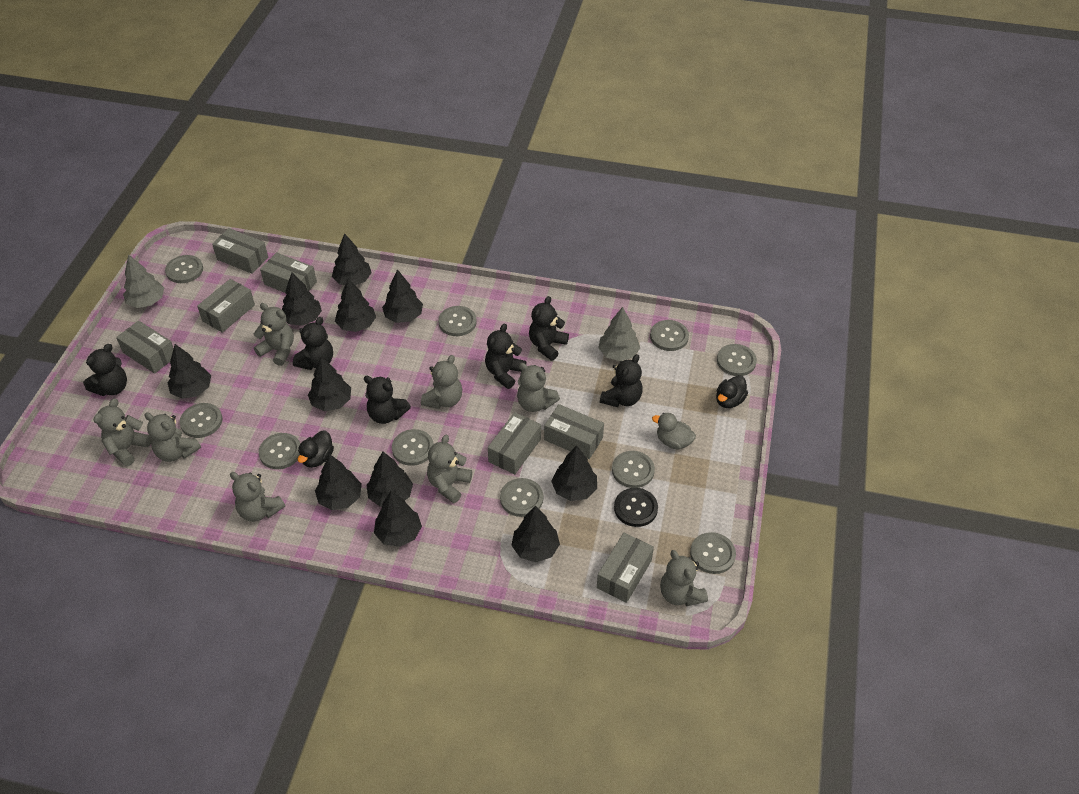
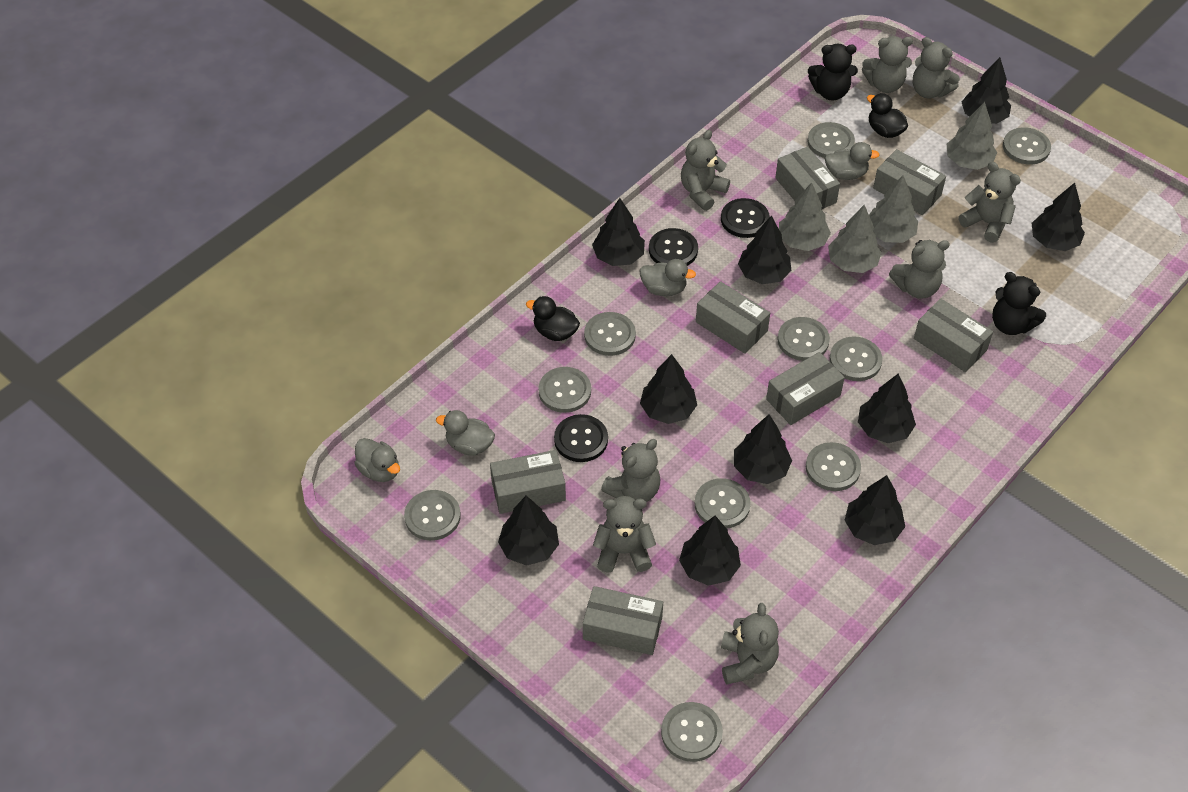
black button: [614,488,658,527] = 1 -> [554,414,608,462] [649,228,698,266] [721,198,770,238] = 3
black teddy bear: [83,344,127,396] [293,317,333,370] [364,376,411,424] [485,323,526,389] [529,296,569,361] [600,354,643,407] = 6 -> [808,44,858,101] [992,272,1046,335] = 2
black tree: [167,344,211,399] [282,273,322,326] [308,356,351,411] [315,454,362,510] [332,233,372,285] [335,278,376,332] [366,452,413,507] [374,491,422,547] [382,269,423,323] [512,506,560,562] [551,445,597,501] = 11 -> [498,495,559,566] [592,198,645,266] [640,354,697,424] [679,516,741,586] [734,414,792,484] [738,215,791,284] [845,475,905,545] [858,374,916,443] [962,57,1011,124] [1032,183,1085,251] = 10
grey duck: [652,413,696,449] = 1 -> [354,438,400,482] [436,410,495,456] [640,259,696,296] [825,142,880,180] = 4
grey tree: [123,254,164,308] [598,307,640,361] = 2 -> [779,182,831,251] [828,205,882,273] [869,175,918,243] [947,102,997,170] = 4

